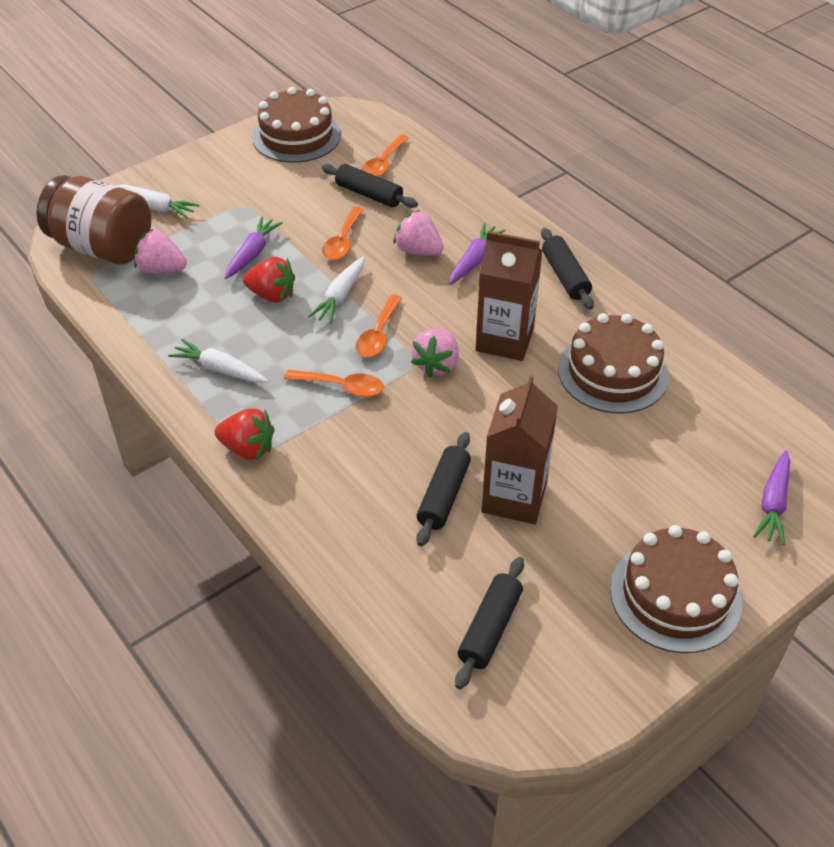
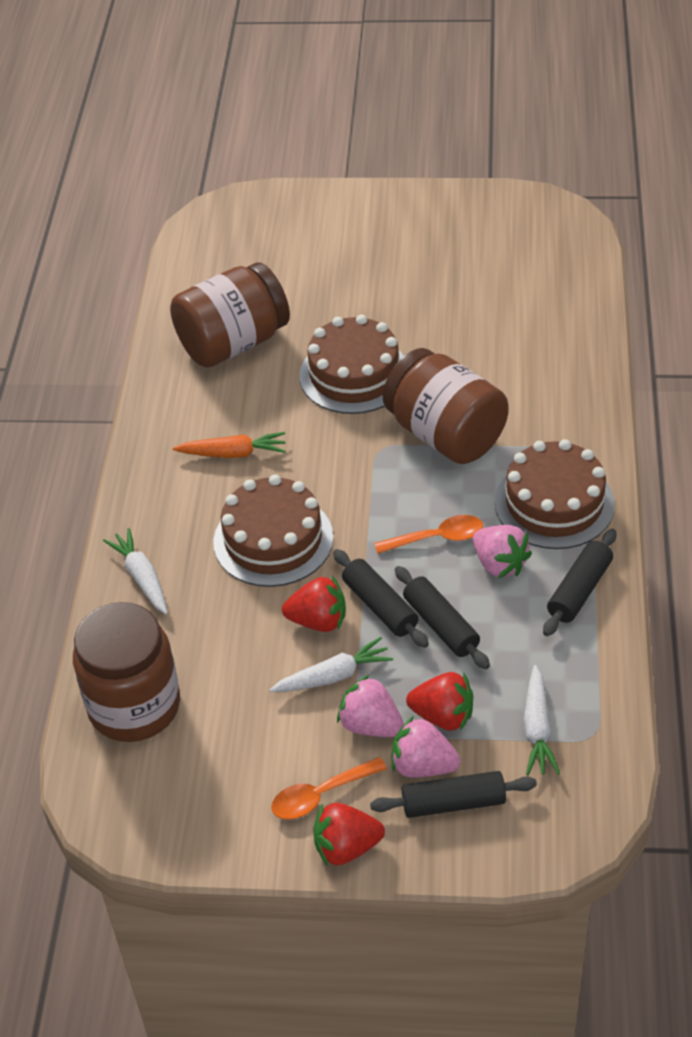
brown carton: [475,231,543,361] [482,375,558,524] = 2 -> none = 0
brown jar: [37,175,151,264] = 1 -> [73,602,180,742] [170,262,290,367] [383,348,509,464] = 3
orange carrot: none = 0 -> [173,432,286,458] = 1
orange spoon: [284,370,384,397] [322,207,364,260] [356,295,402,357] [362,135,409,177] = 4 -> [271,757,387,819] [374,515,483,554] = 2
purple carrot: [225,217,283,279] [449,223,505,284] [753,450,790,545] = 3 -> none = 0
red strawberry: [215,408,275,460] [243,257,295,303] = 2 -> [282,576,346,632] [314,803,385,867] [406,672,473,731] = 3

